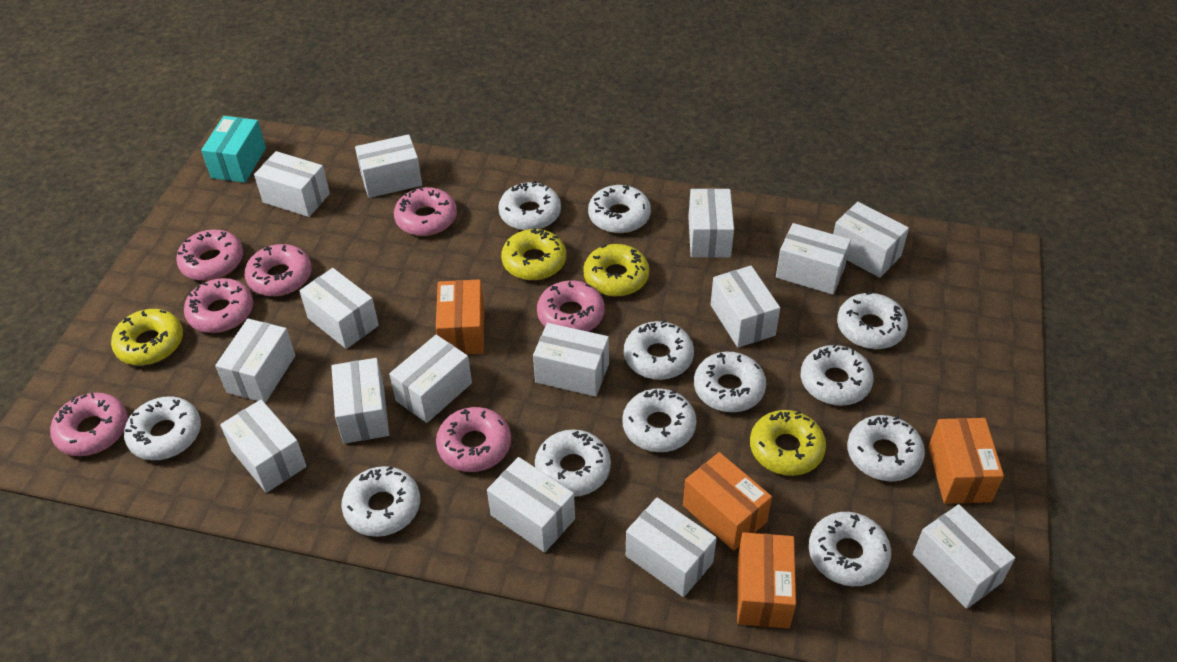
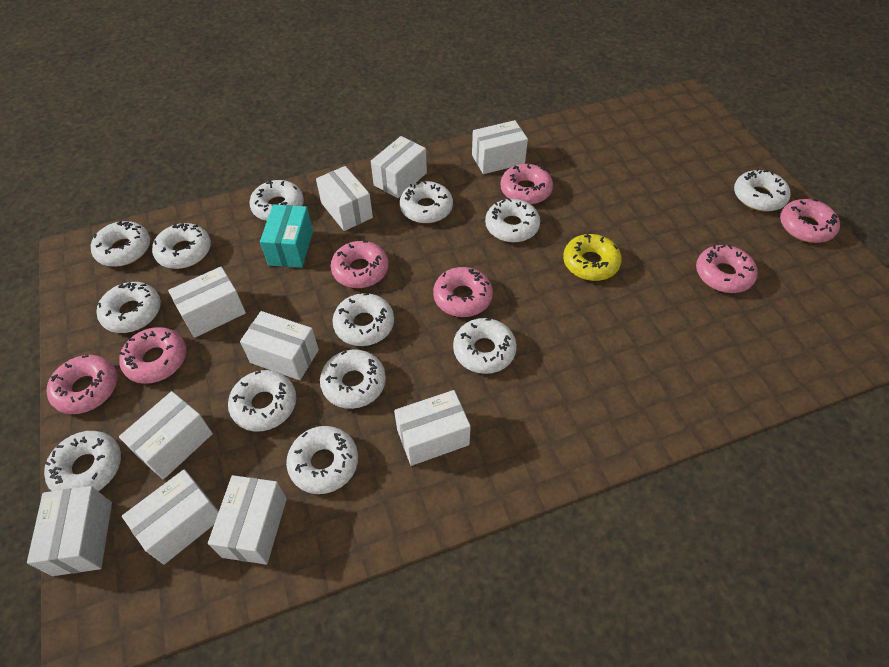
orange box: [436,279,484,355] [683,452,772,551] [737,532,796,629] [928,418,1004,504] = 4 -> none = 0
white box: [215,319,295,403] [220,400,307,493] [254,151,330,217] [299,268,379,349] [331,358,389,444] [355,134,422,198] [389,335,472,423] [487,457,575,553] [533,323,609,397] [626,497,717,597] [688,188,734,258] [711,266,780,348] [776,223,851,295] [833,202,909,278] [913,504,1015,609] = 15 -> [27,486,112,576] [119,391,213,480] [122,469,219,565] [168,267,246,338] [208,475,287,565] [240,311,319,380] [316,166,373,231] [371,136,427,198] [394,390,471,466] [472,120,528,174] = 10
white donut: [124,396,201,460] [341,466,420,537] [498,181,561,230] [535,429,611,497] [588,185,651,233] [622,388,696,452] [624,320,694,380] [694,352,766,412] [801,343,874,406] [809,512,891,586] [837,292,908,349] [847,415,925,481] = 12 -> [44,431,121,491] [91,221,150,267] [97,282,161,333] [152,223,211,269] [228,370,296,432] [249,180,304,221] [286,426,358,494] [320,349,386,409] [333,293,394,346] [400,181,453,223] [453,318,517,374] [485,198,540,242] [734,168,791,211] = 13
yellow donut: [111,309,183,366] [501,229,566,280] [583,244,649,296] [750,410,826,476] = 4 -> [563,234,622,281] = 1

